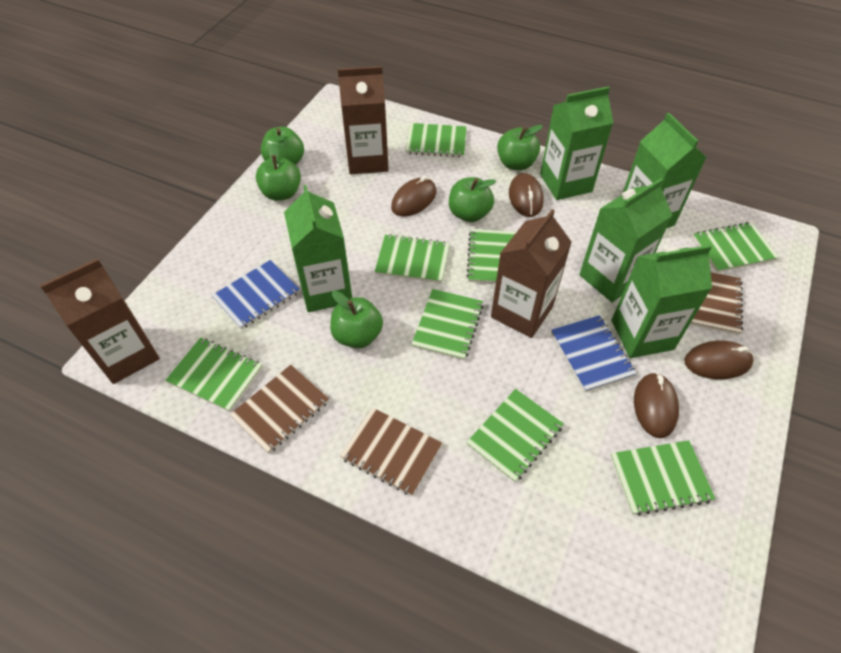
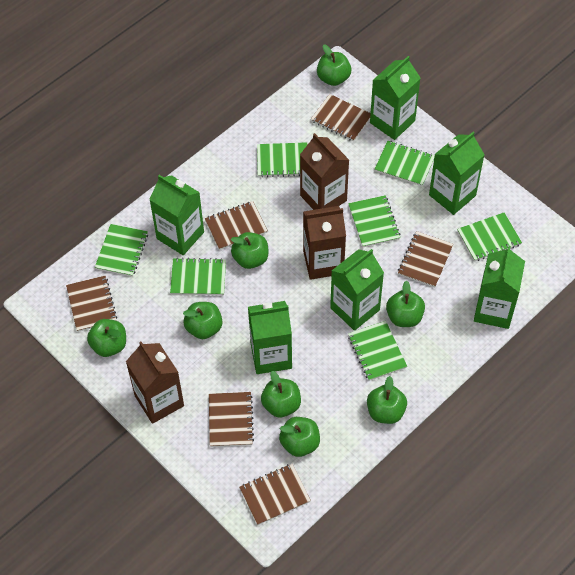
blue notebook: [212,260,300,330] [551,315,637,392] = 2 -> none = 0
brown mouse: [391,176,436,217] [509,173,544,217] [634,372,679,438] [684,341,754,379] = 4 -> none = 0
brown notebook: [230,365,329,454] [340,408,442,496] [690,272,743,335] = 3 -> [66,276,117,332] [205,201,268,250] [209,392,254,447] [239,464,311,525] [311,94,371,142] [398,231,453,287] = 6
green apple: [256,143,301,201] [261,127,304,165] [330,291,383,348] [449,177,496,222] [497,125,543,170] = 5 -> [87,319,126,357] [183,302,223,339] [231,232,268,269] [261,371,301,418] [279,417,320,457] [317,44,351,86] [367,376,407,424] [386,280,425,327] = 8
green carton: [284,185,352,312] [540,86,613,200] [579,178,673,302] [612,245,712,358] [623,113,707,228] = 5 -> [149,175,204,255] [248,301,292,374] [330,249,384,331] [370,56,420,140] [429,132,485,215] [474,246,525,329] = 6
green notebook: [165,337,263,412] [374,234,450,283] [405,123,467,157] [411,289,483,360] [466,389,564,483] [467,229,516,284] [610,440,716,516] [693,222,779,273] = 8 -> [95,224,148,277] [170,258,226,295] [257,142,308,177] [348,195,401,247] [348,321,407,381] [375,141,435,186] [457,212,522,261] = 7

